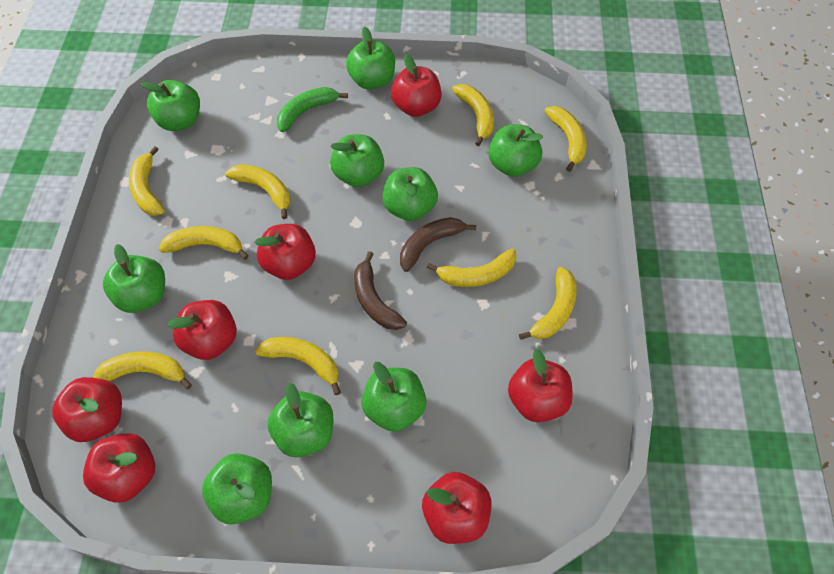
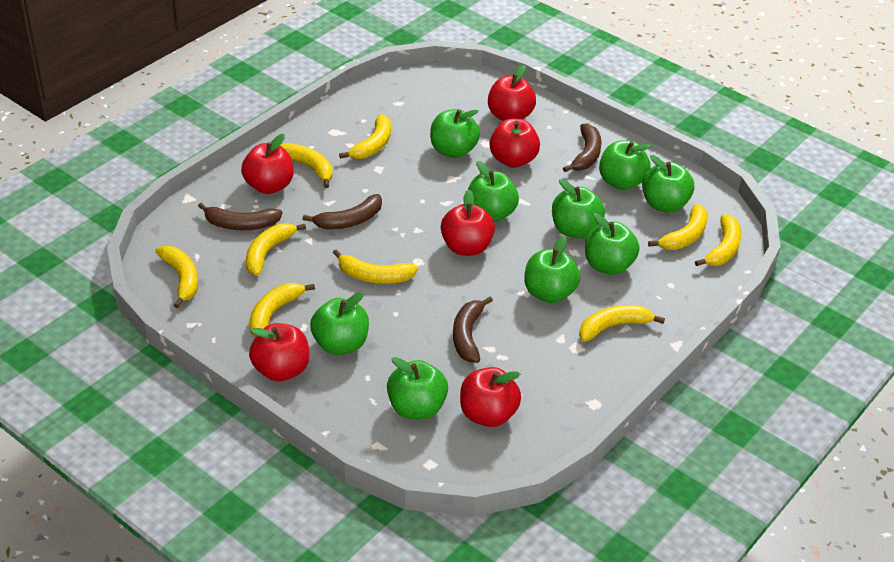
brown banana: [354,251,407,330] [400,217,476,272] = 2 -> [198,203,283,230] [303,194,382,229] [453,297,493,363] [563,123,602,172] = 4
green banana: [277,87,348,132] = 1 -> none = 0
red apple: [52,377,122,442] [83,433,155,503] [167,300,237,360] [255,224,316,280] [391,54,442,117] [422,472,491,544] [508,349,573,422] = 7 -> [241,134,294,194] [249,323,309,381] [441,190,495,256] [460,367,521,427] [488,65,536,121] [490,119,540,168] = 6

